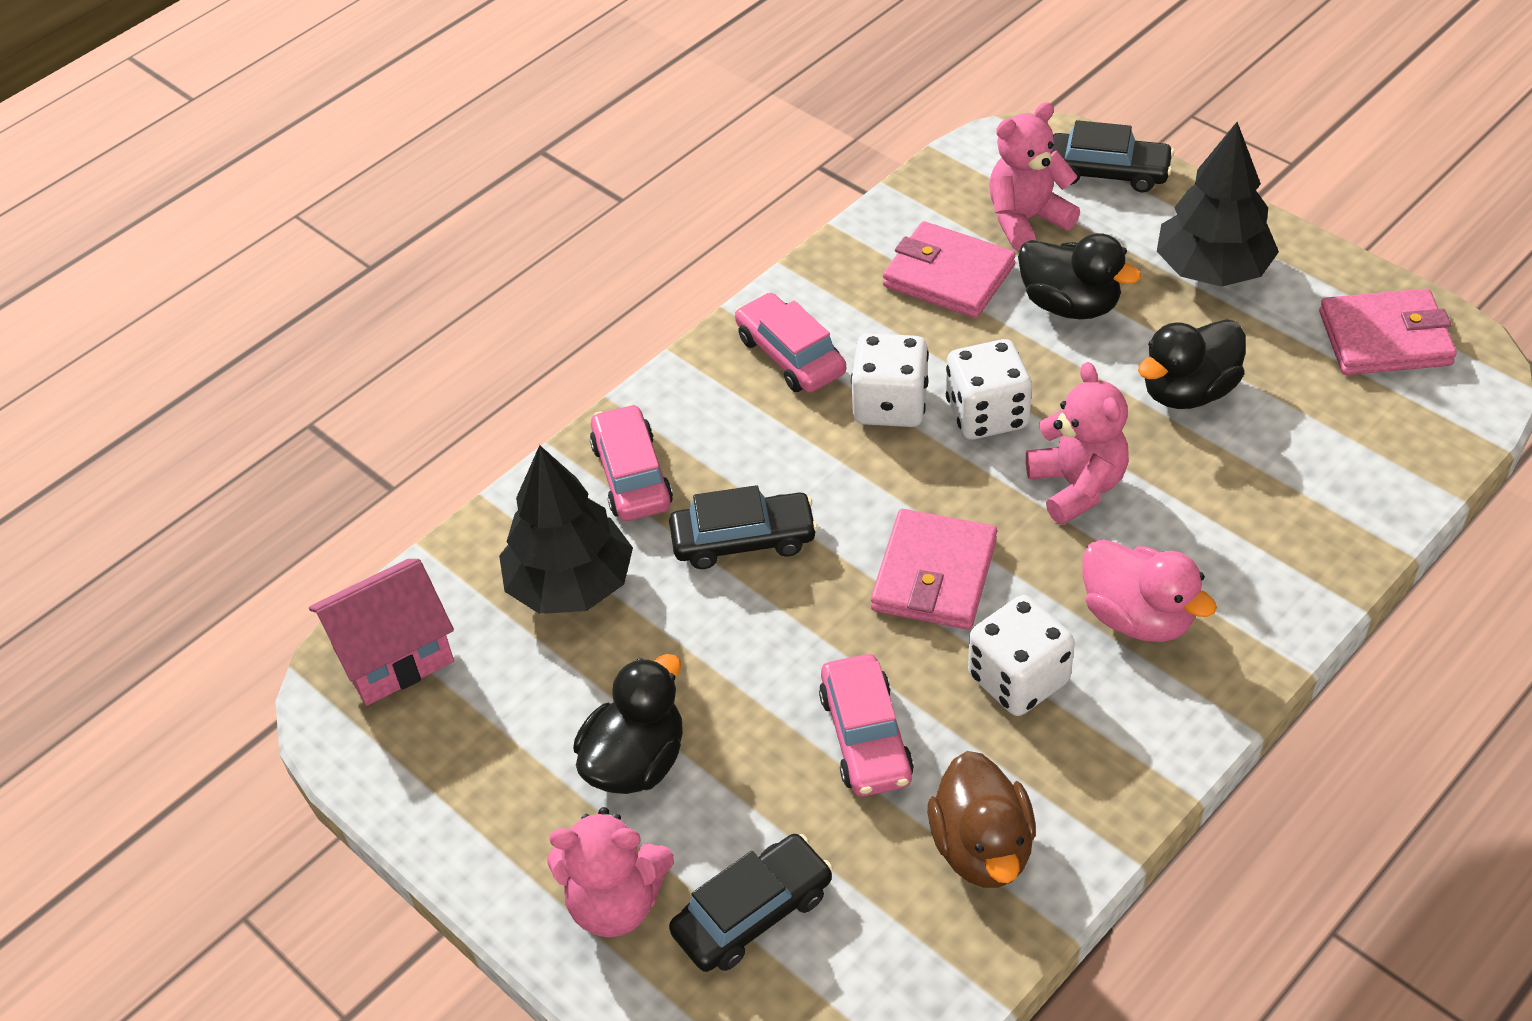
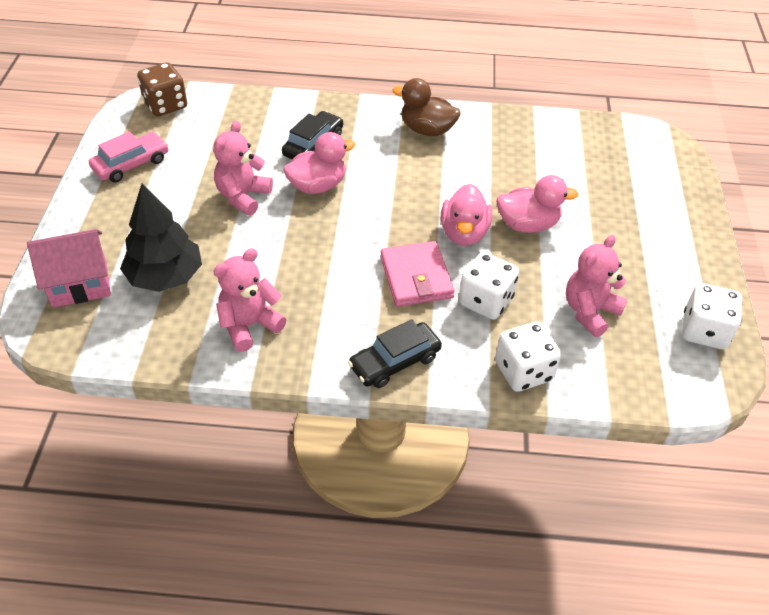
black car: [669,485,818,569] [669,834,833,972] [1052,120,1174,193] = 3 -> [282,111,343,159] [348,319,442,388] = 2
black duck: [573,654,683,794] [1018,233,1141,319] [1138,319,1246,409] = 3 -> none = 0
black tree: [499,445,633,614] [1157,122,1279,287] = 2 -> [120,184,202,292] = 1
brown dice: none = 0 -> [137,63,187,116] = 1
pink car: [590,404,673,521] [735,293,846,392] [819,654,914,796] = 3 -> [89,132,169,182] = 1
pink duck: [1082,539,1217,642] = 1 -> [283,132,356,194] [441,184,492,246] [496,175,579,233] = 3
pink wallet: [871,509,997,630] [883,221,1016,318] [1319,288,1457,375] = 3 -> [380,241,455,307] = 1

